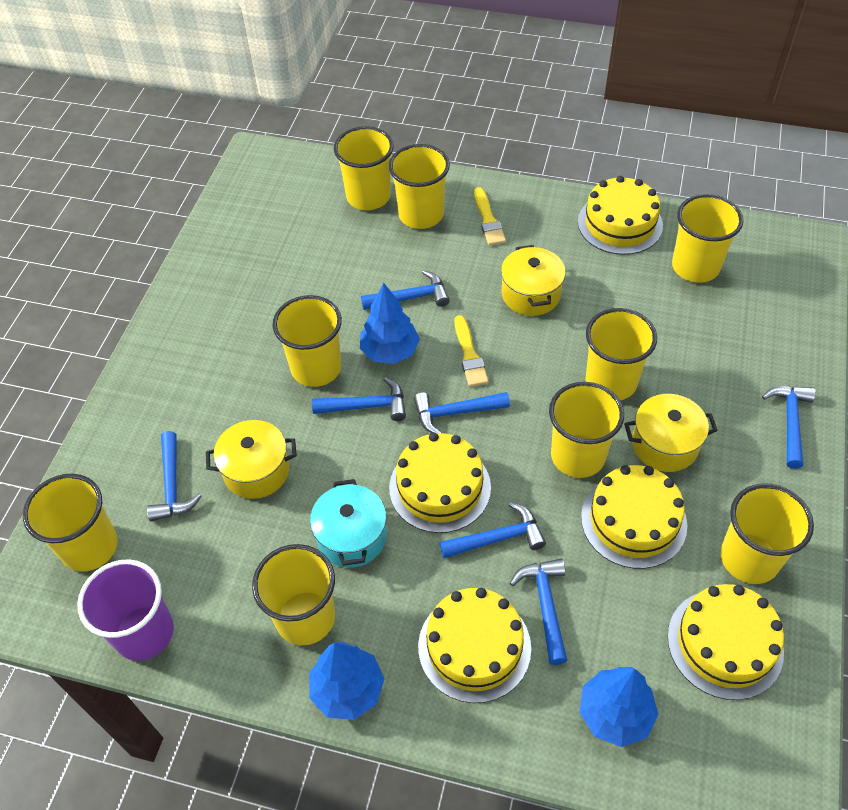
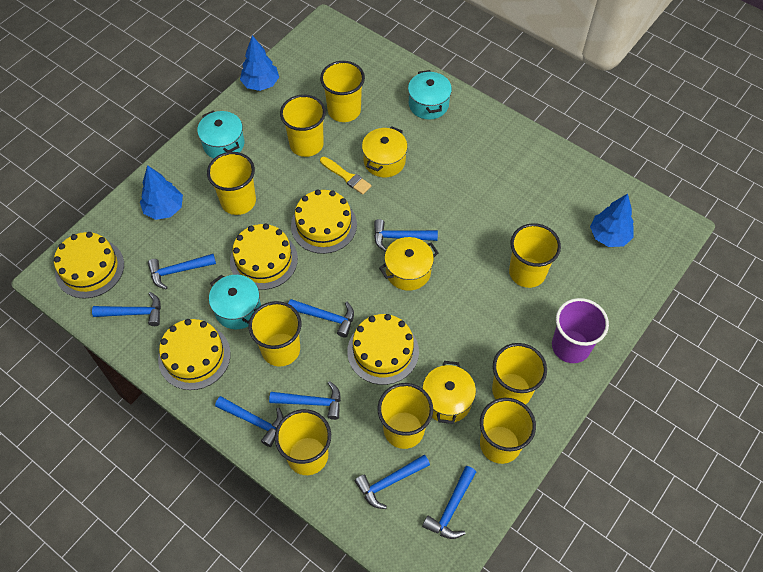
blue hammer: [147,431,202,521] [312,377,406,421] [361,270,450,310] [414,392,510,433] [440,502,546,558] [510,558,568,665] [762,386,816,469] = 7 -> [92,292,161,326] [148,254,216,289] [215,396,284,447] [269,381,341,420] [288,299,354,337] [355,455,430,509] [374,219,438,252] [422,466,476,539] = 8
turquoise pot: [310,479,387,568] = 1 -> [197,111,244,159] [209,275,261,329] [408,70,452,120] = 3
yellow brush: [454,315,489,387] [474,187,506,246] = 2 -> [320,157,371,195] = 1

